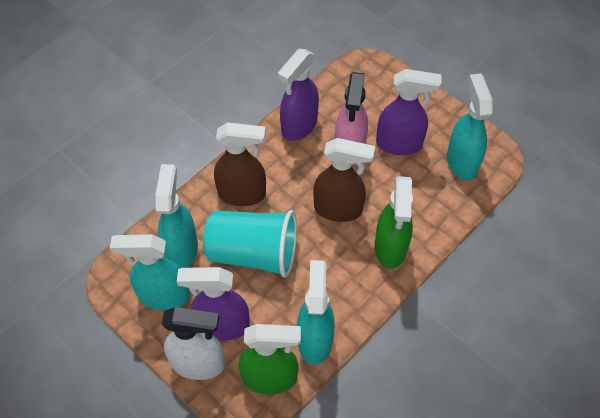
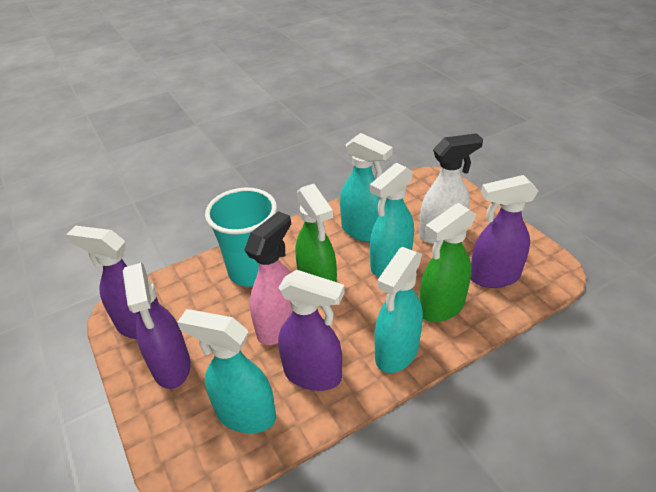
brown spray bottle: [214,122,266,206] [313,138,375,222] = 2 -> none = 0
purple spray bottle: [177,267,250,341] [278,49,319,141] [376,69,442,155] = 3 -> [66,226,159,339] [123,263,191,389] [278,270,345,391] [471,175,538,288] = 4

